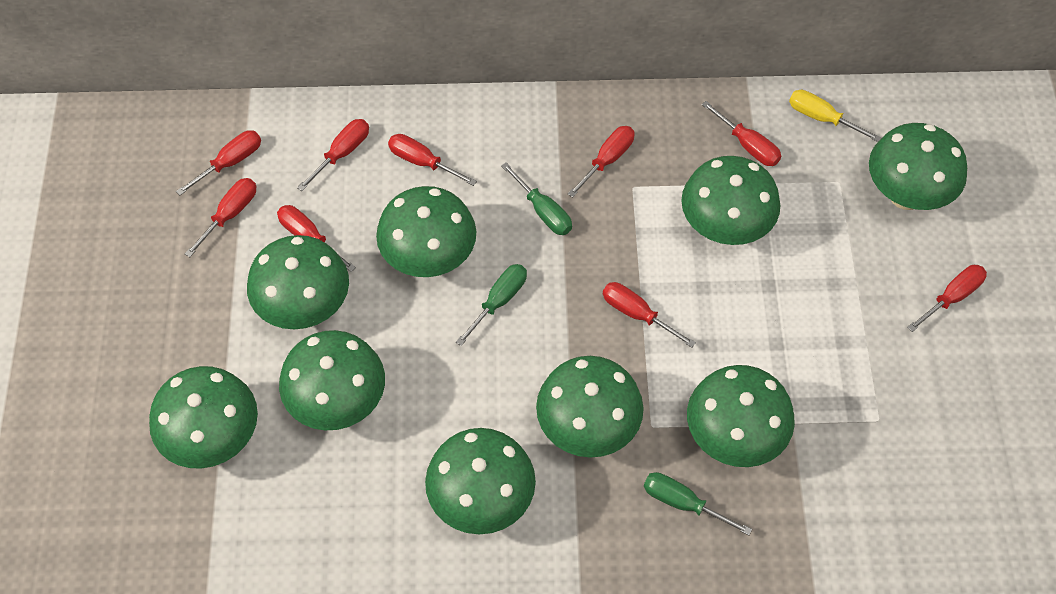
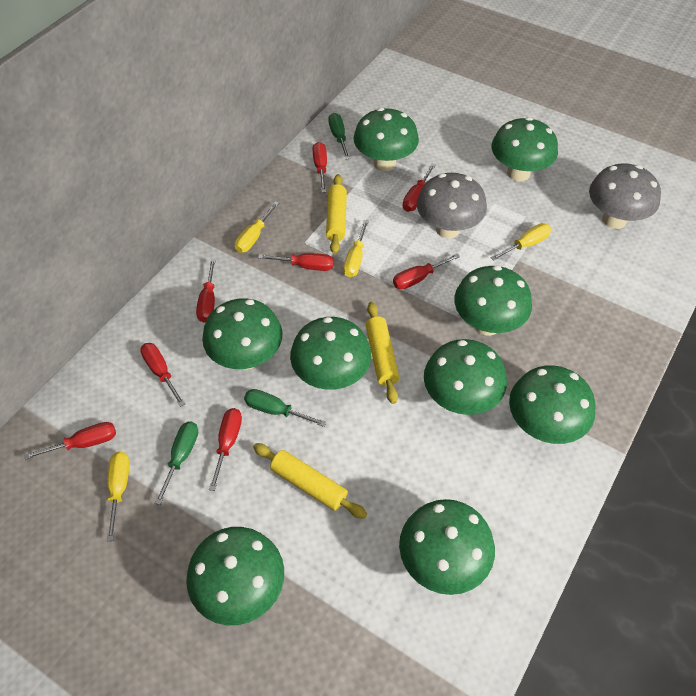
grey mushroom: none = 0 -> [417,173,487,239] [589,163,661,229] = 2
red screwdriver: [176,130,261,195] [185,178,256,257] [277,205,356,272] [297,119,369,191] [388,134,477,186] [568,126,635,198] [603,282,696,348] [702,101,781,166] [907,265,987,332] = 9 -> [24,422,116,460] [140,343,185,407] [196,259,216,323] [209,408,242,491] [258,253,334,271] [313,142,327,193] [393,253,460,289] [403,164,436,212] = 8
yellow rolling pin: none = 0 -> [253,443,367,519] [326,174,347,254] [366,302,399,404] = 3
yellow screwdriver: [789,90,882,142] = 1 -> [107,451,130,541] [235,202,279,253] [343,220,369,277] [491,223,551,261] = 4

